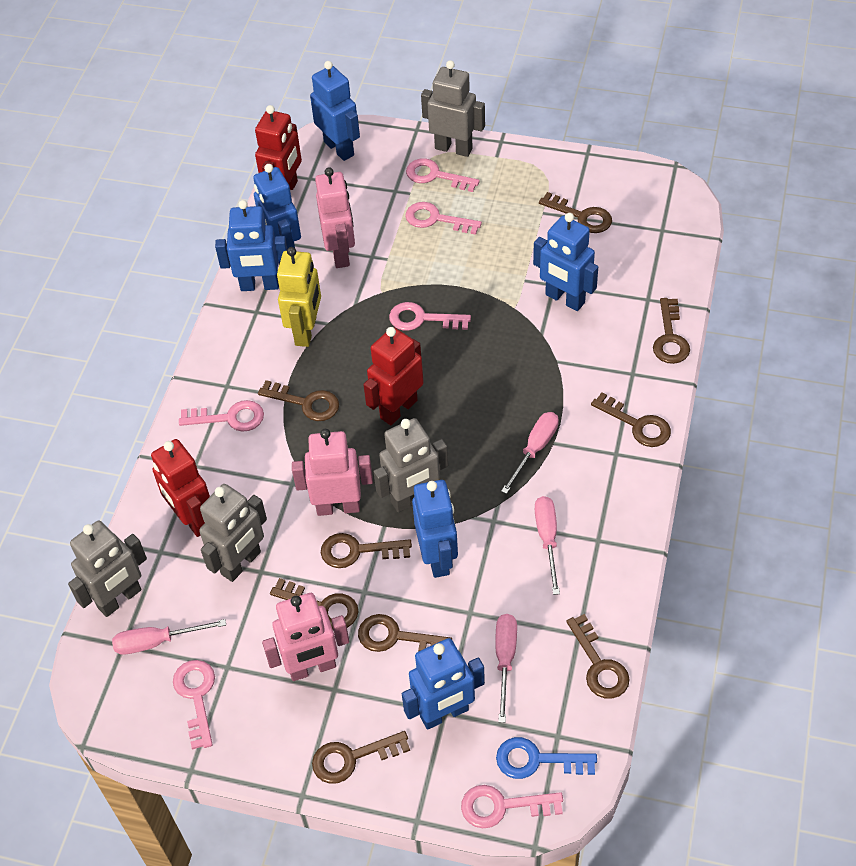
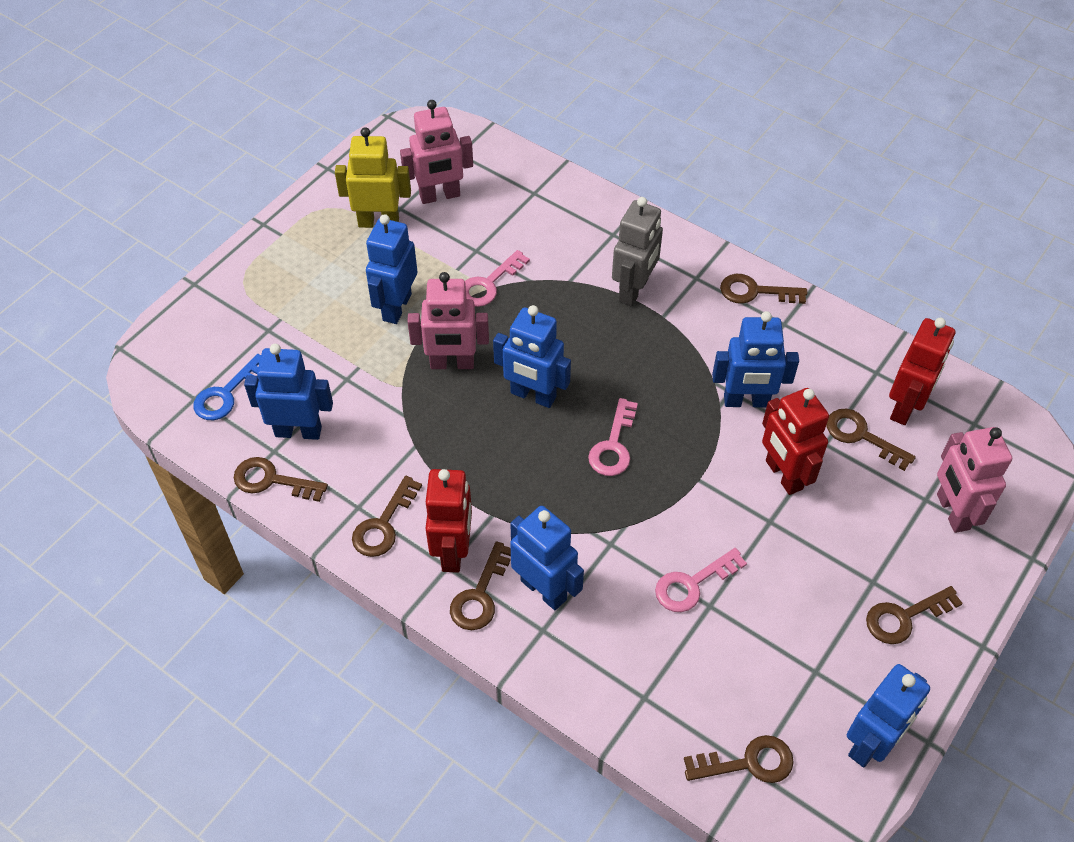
brown key: [258,380,339,421] [270,578,359,629] [312,731,410,784] [321,533,412,568] [358,614,452,652] [539,192,612,233] [566,614,630,699] [591,393,671,447] [653,298,690,364] = 9 -> [234,457,328,502] [352,476,422,557] [450,541,511,630] [684,735,794,783] [720,274,807,304] [826,409,916,471] [866,586,963,644] = 7
grey robot: [68,520,147,617] [199,484,267,582] [373,418,448,512] [421,60,485,157] = 4 -> [612,197,663,307] = 1
pink key: [173,660,215,749] [179,400,264,432] [389,302,471,331] [405,202,482,235] [406,158,480,192] [461,785,563,828] = 6 -> [465,250,530,307] [588,398,638,476] [655,548,747,612] = 3
pink screwdriver: [112,619,226,655] [495,614,517,723] [501,412,559,494] [535,496,560,595] = 4 -> none = 0

